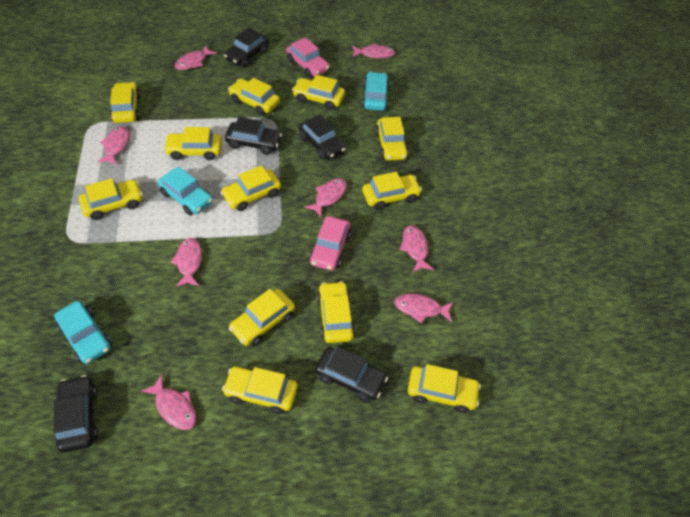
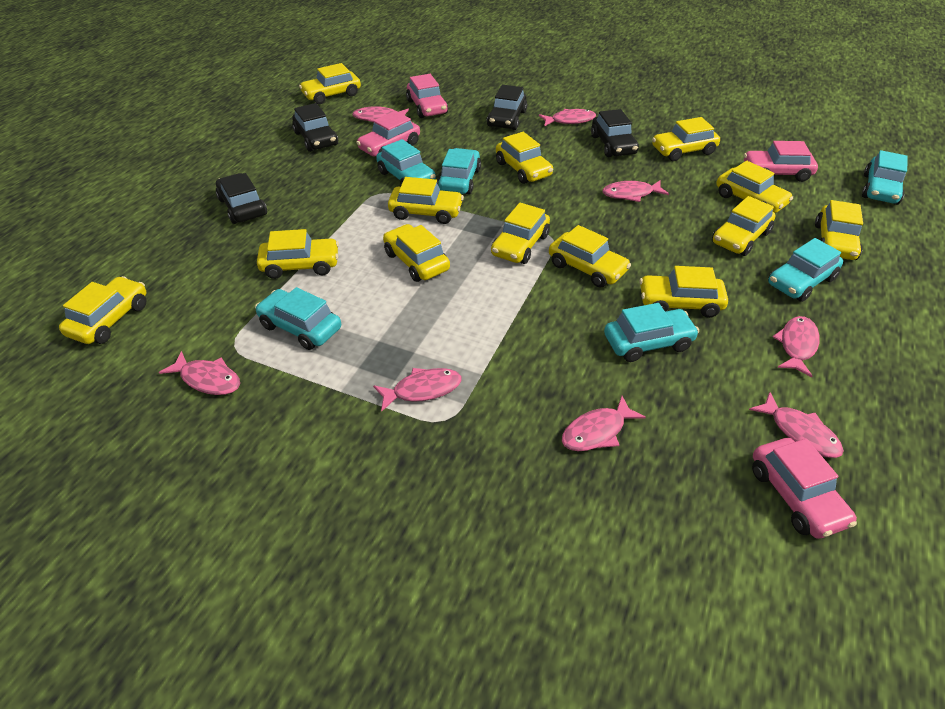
black car: [54,375,98,453] [224,28,269,67] [225,117,282,155] [299,114,346,160] [315,347,388,402] = 5 -> [216,173,267,224] [292,103,338,152] [487,85,527,130] [591,109,639,157] = 4
pink car: [286,37,329,78] [309,216,351,271] = 2 -> [356,111,420,157] [406,74,448,118] [744,141,818,182] [752,438,857,539] = 4
turquoise car: [54,301,112,364] [158,166,213,216] [362,72,389,111] = 3 -> [255,287,341,350] [376,139,436,185] [437,148,481,195] [604,303,699,362] [768,238,843,302] [862,150,908,205] = 6
yellow car: [79,178,143,220] [110,82,141,123] [164,127,222,160] [220,165,281,211] [222,367,298,414] [228,78,280,115] [228,289,295,346] [292,75,345,110] [317,281,355,343] [362,172,422,210] [375,117,408,161] [408,364,481,413] = 12 -> [59,276,147,344] [257,229,339,279] [299,63,361,104] [383,224,450,282] [388,177,464,224] [491,203,550,264] [496,132,553,184] [549,225,631,288] [639,266,728,318] [652,117,720,161] [712,196,775,256] [716,161,793,213] [815,200,863,260] = 13

